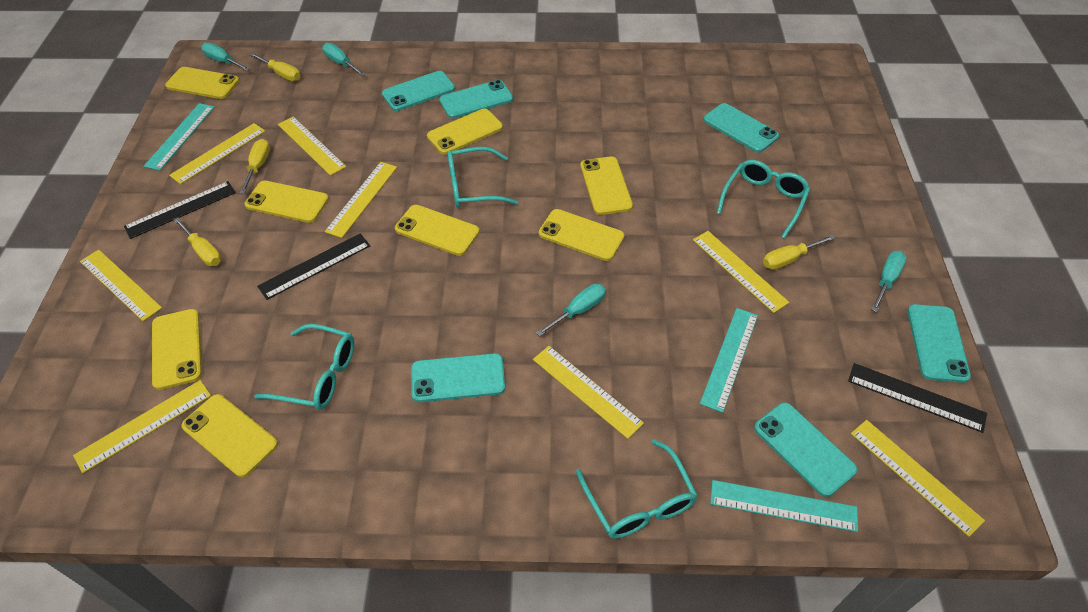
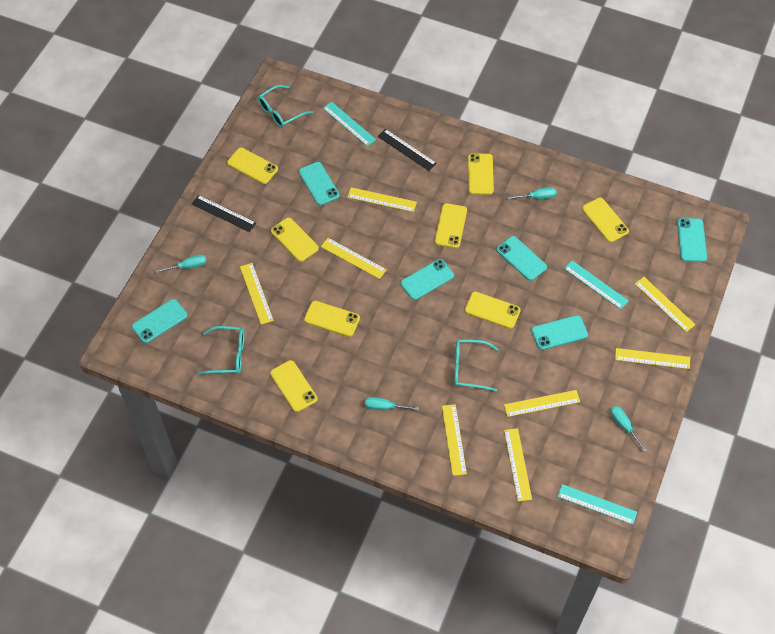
black ruler: [124,181,236,239] [257,234,370,300] [848,363,987,433] = 3 -> [192,195,256,232] [377,129,437,171] = 2
turquoise glasses: [254,324,355,410] [447,147,518,208] [576,439,698,539] [717,160,810,239] = 4 -> [197,326,245,375] [258,85,313,128] [454,340,499,391] = 3
yellow screwdriver: [174,218,221,266] [240,139,270,194] [250,53,301,81] [763,235,835,270] = 4 -> none = 0

